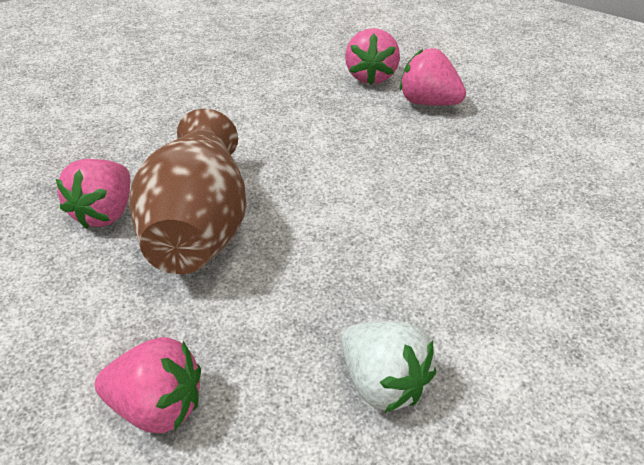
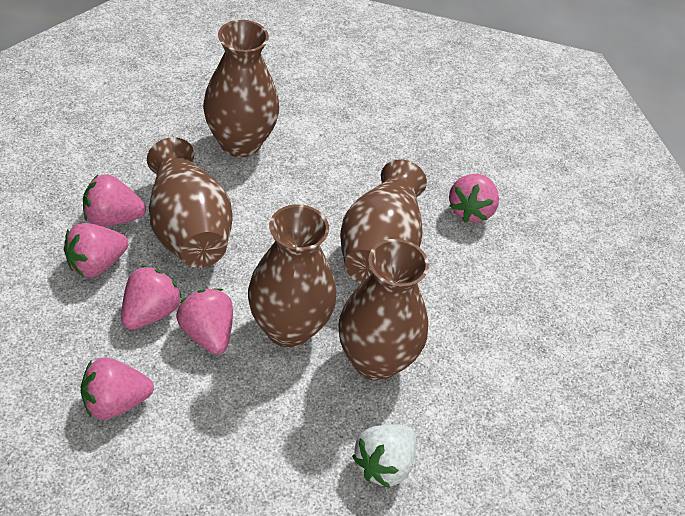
brown vase: [129,109,246,274] = 1 -> [147,137,233,268] [203,20,279,158] [248,204,337,348] [338,239,429,381] [340,159,427,284] = 5
pink strawberry: [56,159,130,229] [95,337,201,433] [345,28,400,85] [400,48,466,105] = 4 -> [64,223,128,278] [80,358,154,420] [83,174,146,227] [121,265,182,330] [177,288,233,354] [449,174,499,222] = 6

